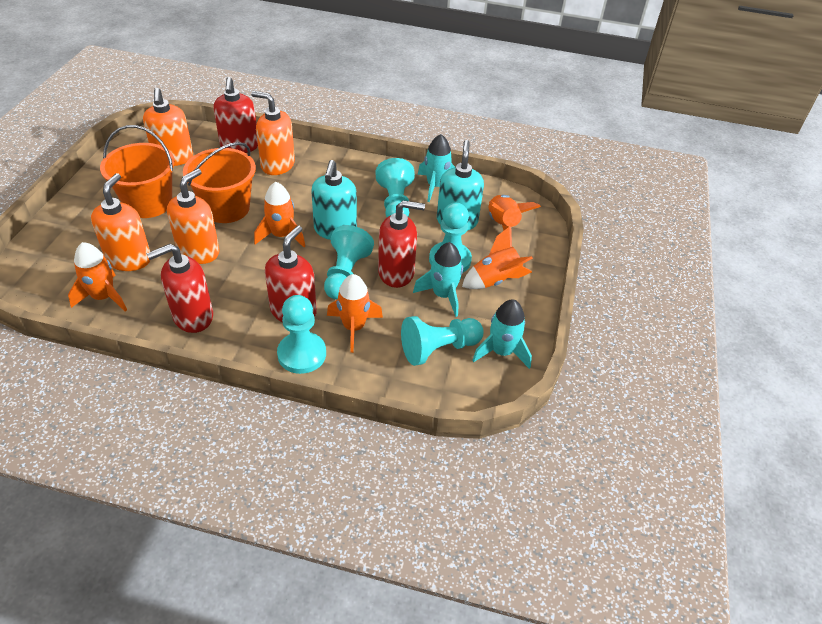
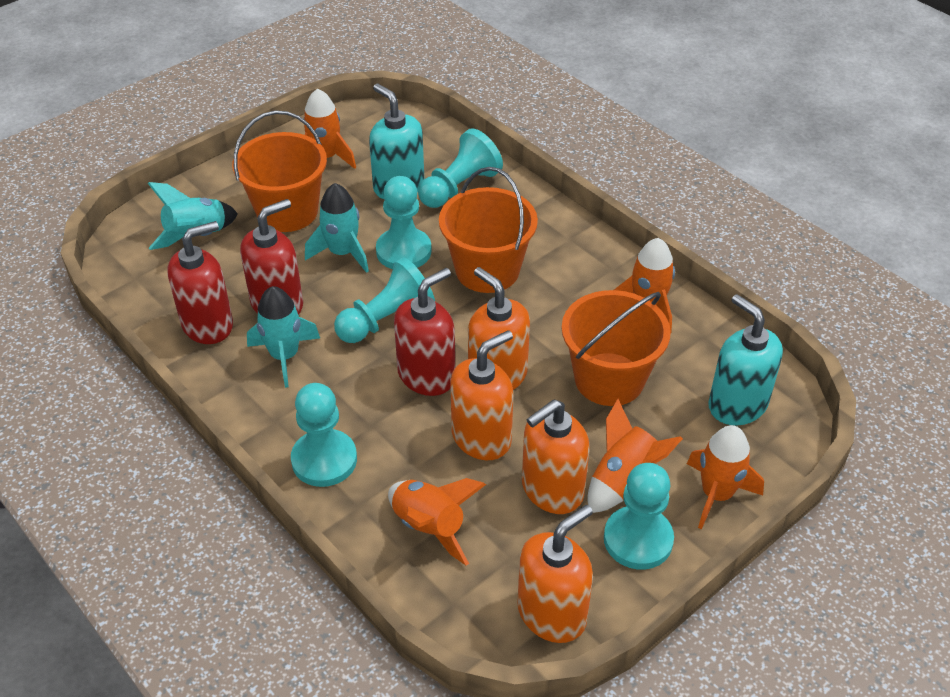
orange bucket: [100,125,175,218] [183,142,256,223] = 2 -> [232,111,327,232] [439,167,538,293] [561,290,671,406] = 3
red soap dispenser: [146,244,213,333] [214,77,258,153] [265,225,317,322] [378,200,425,288] = 4 -> [167,221,233,344] [240,199,303,315] [394,268,455,396] = 3

